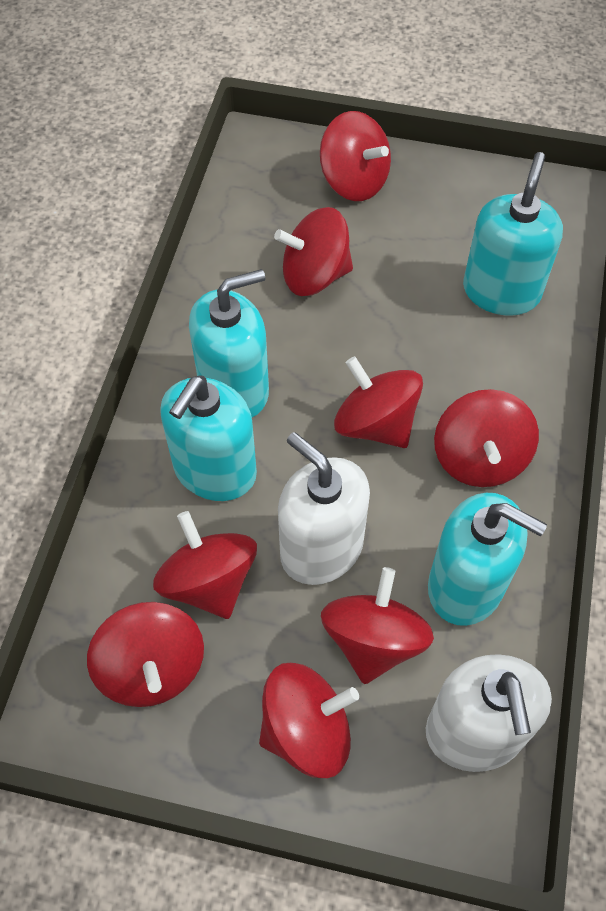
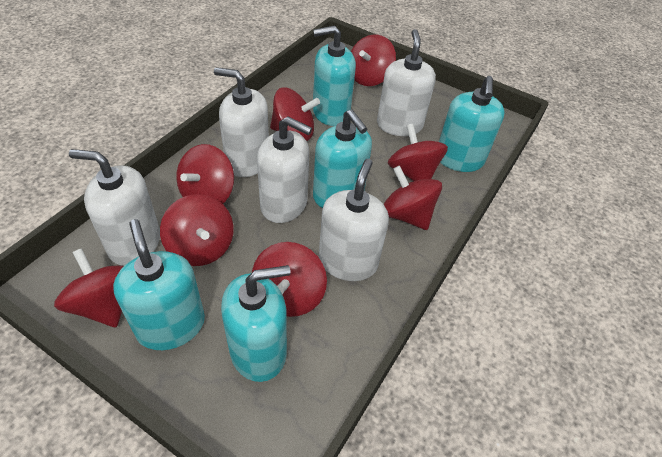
turquoise soap dispenser: [160,375,257,501] [189,269,269,418] [428,493,547,626] [463,152,563,316] = 4 -> [113,219,205,350] [221,265,290,382] [313,25,356,126] [313,110,372,208] [439,76,505,172] = 5
white soap dispenser: [278,432,370,585] [426,654,552,772] = 2 -> [69,149,160,266] [214,67,269,177] [257,116,312,223] [319,159,389,281] [377,29,436,136] = 5

